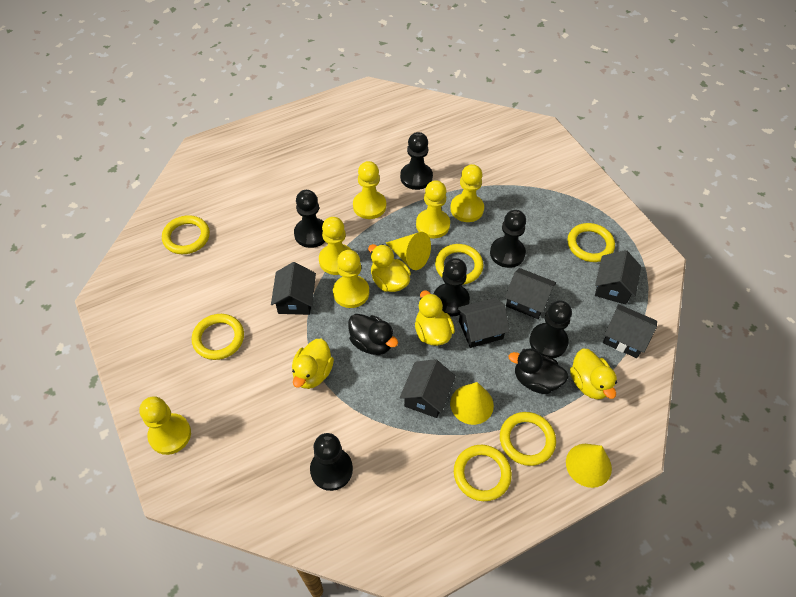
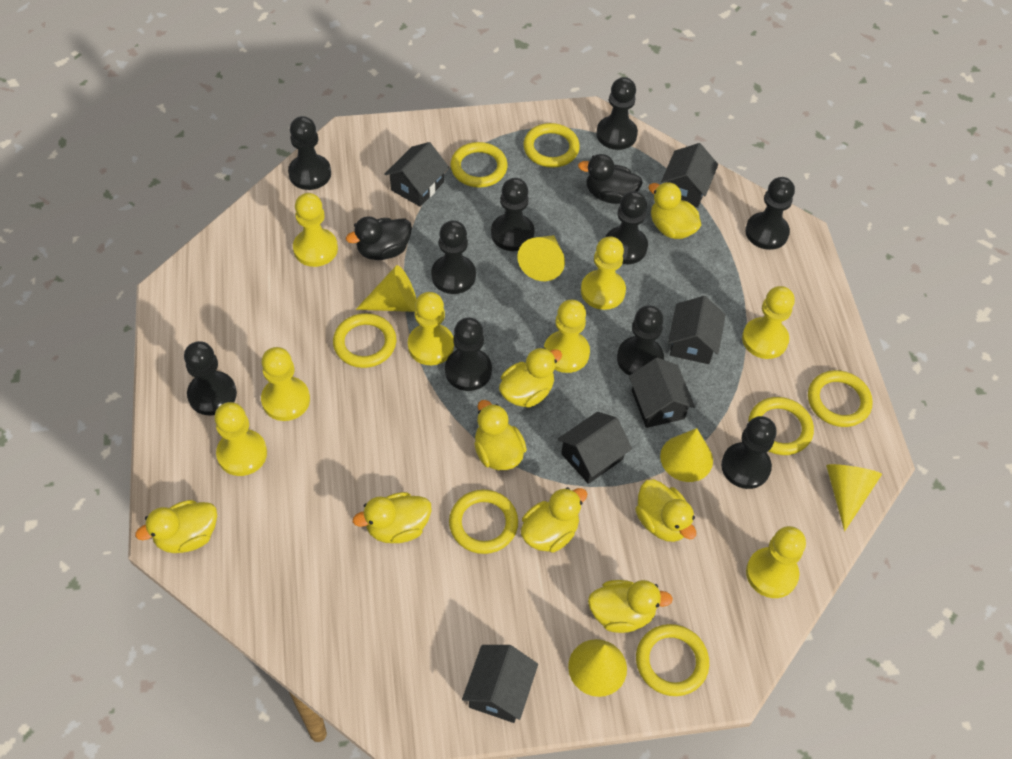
black pawn: [294,190,325,248] [310,433,353,491] [400,132,433,190] [434,258,470,317] [490,210,526,268] [529,300,572,358] = 6 -> [184,341,237,415] [288,116,331,190] [431,220,476,294] [445,318,492,391] [491,178,535,251] [596,77,638,150] [606,191,648,264] [617,305,664,375] [721,416,777,489] [745,177,795,250] = 10
yellow cone: [386,232,431,270] [450,382,494,425] [566,444,612,488] = 3 -> [356,265,417,312] [517,235,565,281] [568,639,627,697] [660,428,713,482] [826,464,882,531] = 5
yellow duck: [292,339,334,389] [368,244,411,292] [415,291,455,346] [570,349,617,399] = 4 -> [135,500,217,553] [353,492,431,543] [474,400,527,470] [499,347,562,408] [521,487,587,553] [588,580,673,633] [635,479,696,542] [648,182,702,239] = 8
yellow pawn: [139,396,191,455] [319,217,351,275] [333,250,369,308] [353,161,386,219] [416,180,450,238] [450,164,484,222] = 6 -> [214,402,267,476] [261,347,310,421] [293,193,338,267] [408,292,454,365] [544,300,590,373] [581,236,626,310] [742,286,795,359] [746,526,806,598] = 8
yellow ring: [162,215,210,254] [192,314,244,360] [435,244,483,284] [454,445,512,501] [500,412,556,466] [567,223,615,262] = 6 -> [333,313,396,368] [449,490,518,554] [450,142,507,188] [523,123,580,168] [636,624,709,696] [748,397,814,455] [808,370,873,427] = 7

